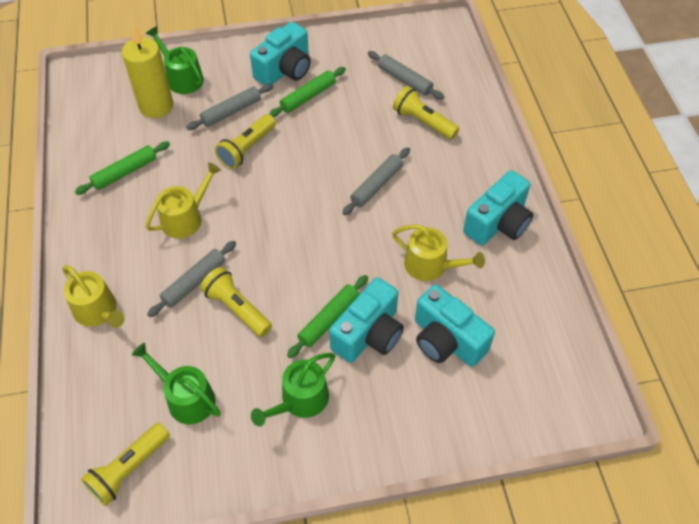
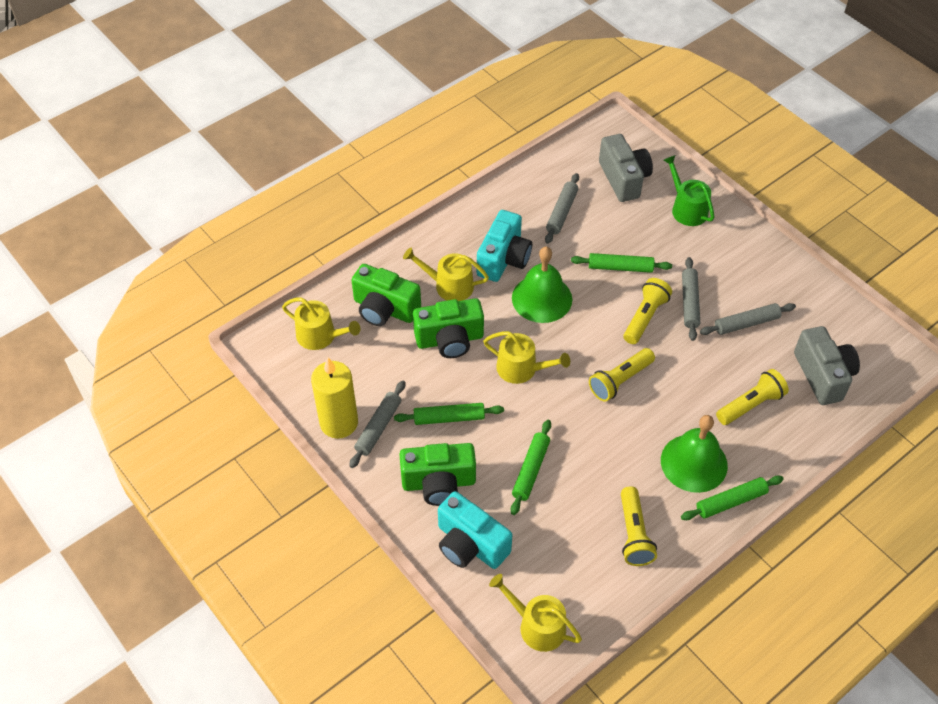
green bell: none = 0 -> [512,247,572,323] [661,415,728,493] = 2
green camera: none = 0 -> [351,264,421,326] [399,443,476,506] [413,298,484,358] = 3
green rolling pin: [75,141,170,195] [269,67,346,117] [287,275,368,358] = 3 -> [394,403,504,425] [511,420,551,515] [571,253,672,273] [681,475,784,520] = 4
green watering can: [132,343,221,425] [146,26,204,94] [251,353,335,427] = 3 -> [663,155,714,226] = 1
grey camera: none = 0 -> [599,134,653,202] [794,326,860,405] = 2
turquoise camera: [250,22,311,85] [329,277,404,363] [415,285,495,367] [463,170,533,245] = 4 -> [438,491,512,569] [477,210,532,282] = 2
yellow watering can: [62,265,124,328] [145,162,221,238] [392,224,485,281] = 3 -> [282,297,360,350] [403,248,489,301] [483,331,570,384] [489,574,582,652] = 4

